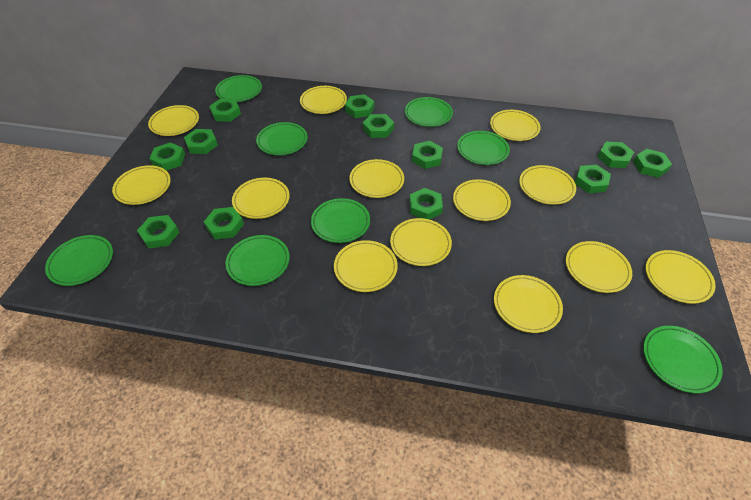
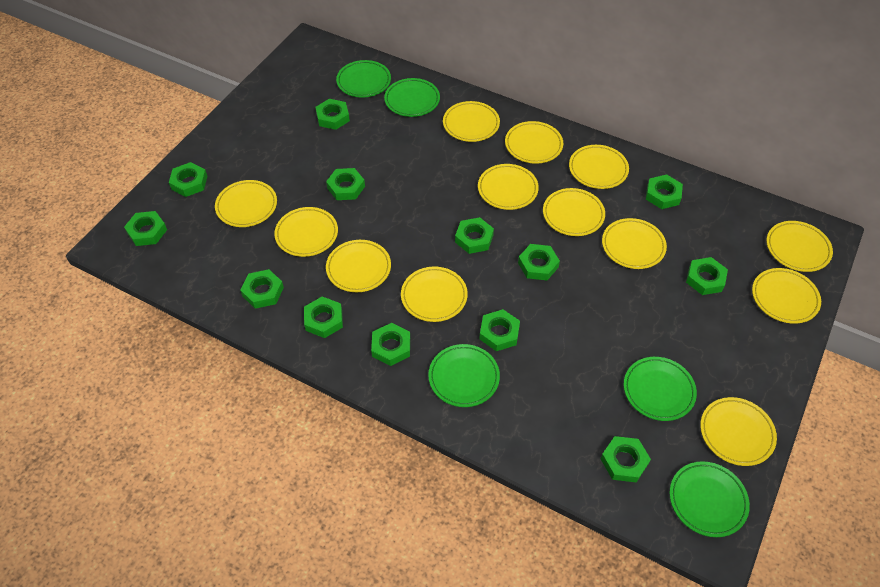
green nut: [137,215,179,248] [149,142,185,171] [184,129,218,154] [204,207,244,240] [209,99,241,122] [345,94,374,118] [363,114,394,138] [410,188,443,219] [412,141,443,169] [575,165,611,193] [598,142,634,168] [633,149,672,178] = 12 -> [124,211,167,246] [169,162,207,197] [240,269,284,309] [304,296,343,338] [315,99,350,130] [326,168,365,200] [371,323,410,366] [455,217,494,254] [479,309,520,351] [518,244,560,280] [601,436,651,483] [646,174,683,209] [686,257,728,295] = 13
green plate: [45,235,113,286] [215,75,262,102] [225,235,290,286] [256,122,308,155] [311,198,370,243] [405,97,453,127] [457,131,510,165] [643,326,723,393] = 8 -> [336,60,391,97] [384,78,440,117] [428,344,500,407] [624,357,697,421] [670,461,750,537] = 5

